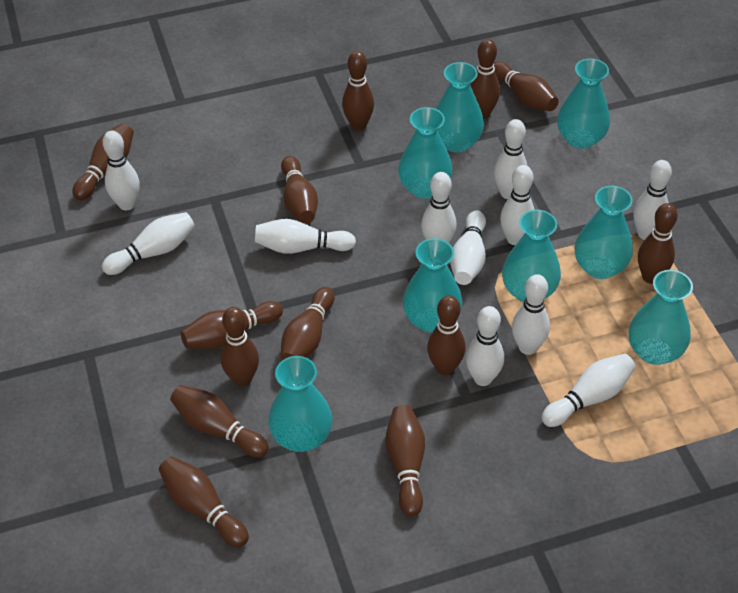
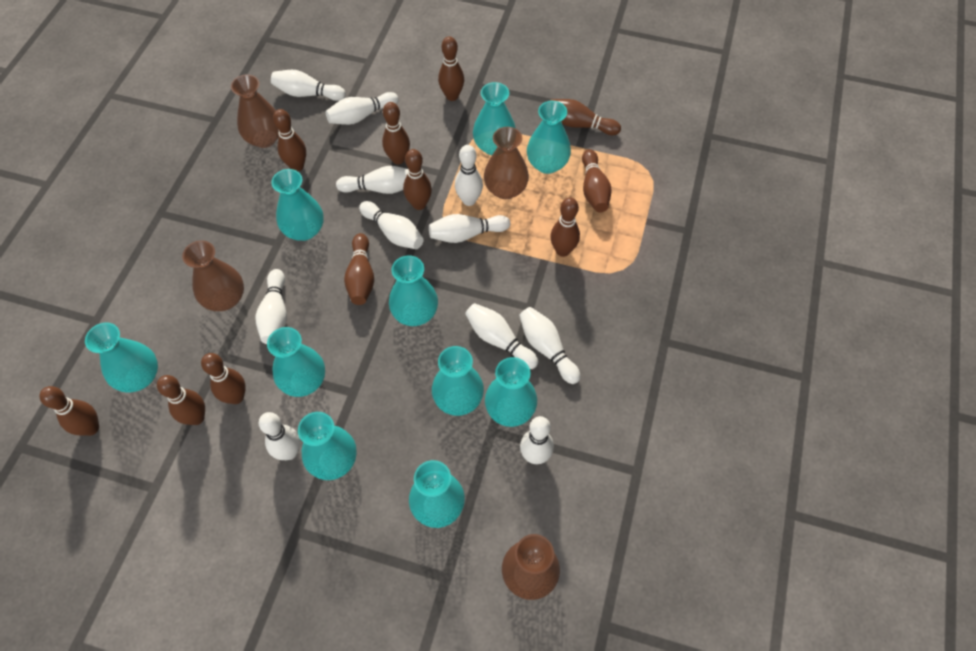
brown bowling pin: [72,123,134,200] [159,456,249,548] [170,385,269,458] [181,301,283,349] [220,307,259,387] [280,287,335,361] [281,156,318,224] [342,51,374,130] [385,405,425,517] [427,295,466,375] [470,39,500,119] [494,61,559,111] [638,203,678,284] = 13 -> [39,386,99,436] [157,375,205,425] [201,353,246,404] [273,109,306,171] [344,233,374,305] [382,102,410,165] [403,149,432,210] [438,36,464,101] [550,99,621,135] [550,198,580,257] [582,149,611,212] = 11
brown vase: none = 0 -> [182,240,244,311] [231,74,279,148] [484,127,529,199] [502,534,560,600] = 4
turquoise vase: [268,356,333,452] [398,107,453,199] [403,238,462,333] [436,62,484,153] [502,210,561,303] [557,59,610,149] [575,186,633,279] [629,270,693,365] = 8 -> [85,322,158,393] [267,327,325,397] [271,169,324,241] [298,412,356,480] [389,255,438,326] [409,460,465,528] [432,346,484,416] [473,82,516,155] [485,357,537,427] [527,101,571,174] = 10

